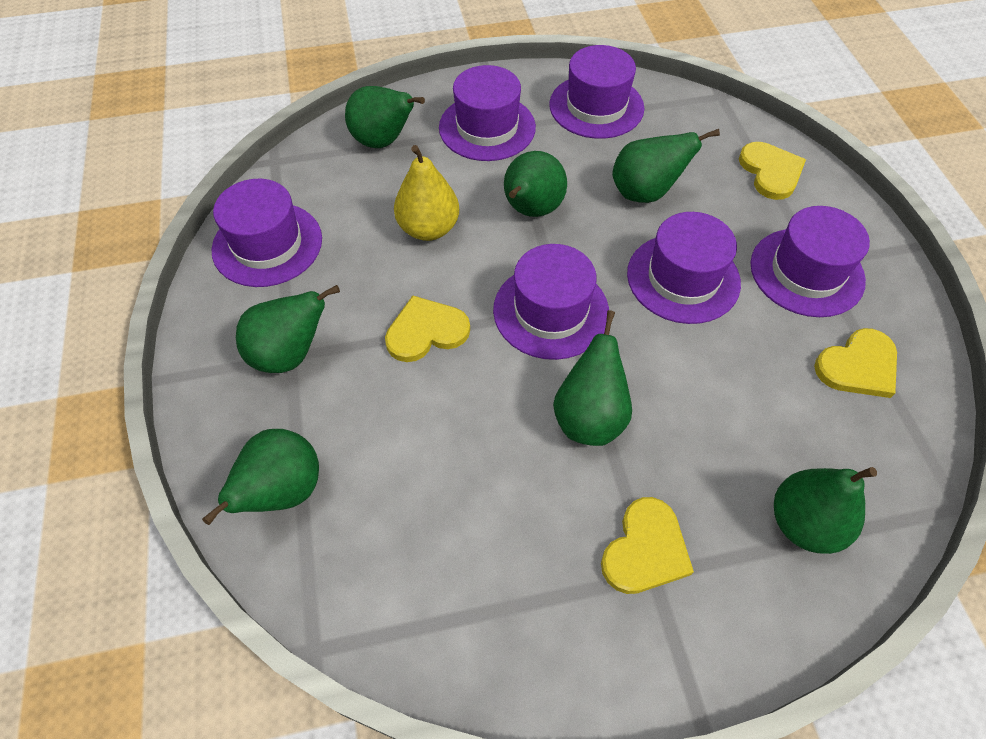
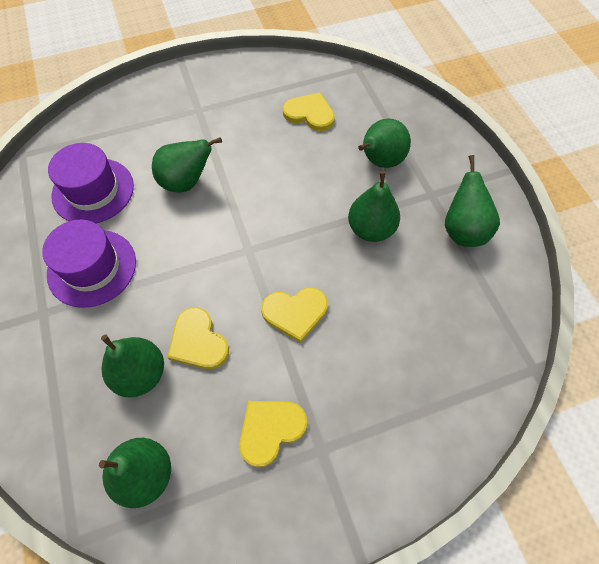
green pear: [202,429,319,525] [236,285,340,373] [345,86,425,148] [504,151,567,217] [553,310,632,446] [612,129,720,203] [774,467,877,554] = 7 -> [99,438,171,508] [101,335,164,397] [152,137,222,192] [348,171,400,242] [358,119,411,168] [445,155,500,247] = 6
purple hat: [212,179,322,287] [439,65,536,161] [493,244,609,360] [549,45,644,139] [627,212,741,324] [750,206,870,317] = 6 -> [42,220,136,308] [48,143,134,223] = 2
yellow pear: [394,145,459,241] = 1 -> none = 0

